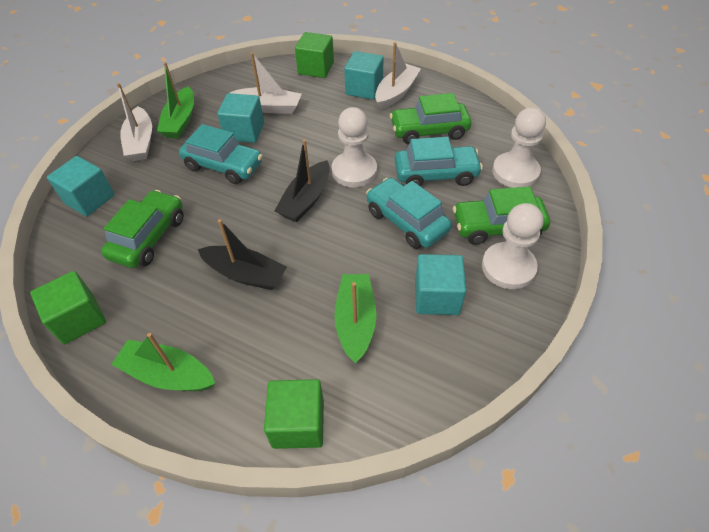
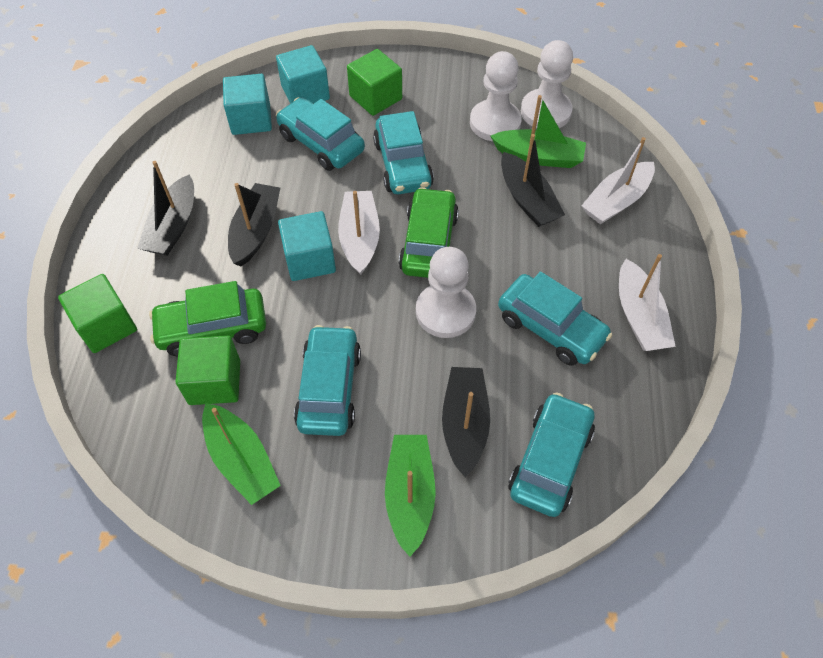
black boat: [198,219,287,290] [275,139,330,222] = 2 -> [137,161,194,256] [228,183,280,267] [442,367,490,477] [501,134,565,227] = 4
green car: [101,190,184,268] [390,93,471,144] [453,187,550,245] = 3 -> [149,281,266,356] [399,187,459,278] = 2
turquoise car: [179,124,263,184] [366,178,452,249] [395,137,483,187] = 3 -> [276,97,365,171] [294,325,361,436] [373,111,434,194] [498,272,612,366] [508,392,595,517] = 5
turquoise cube: [47,156,115,217] [217,93,264,143] [344,51,384,100] [415,254,466,315] = 4 -> [223,74,272,135] [276,45,330,104] [278,211,336,281] = 3

